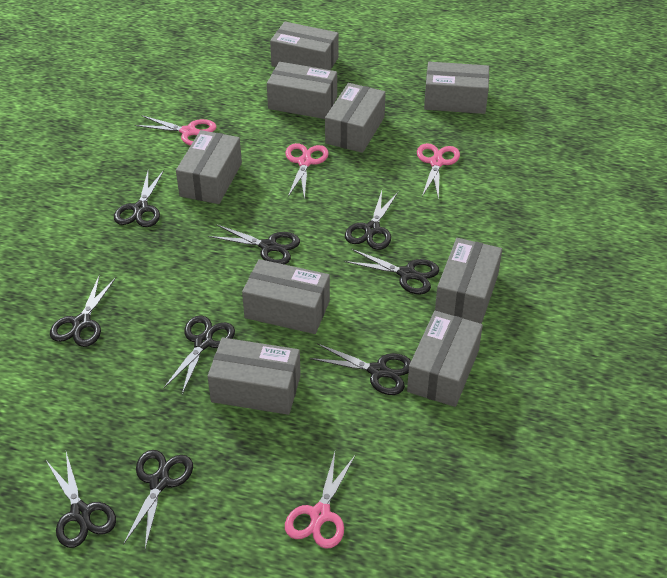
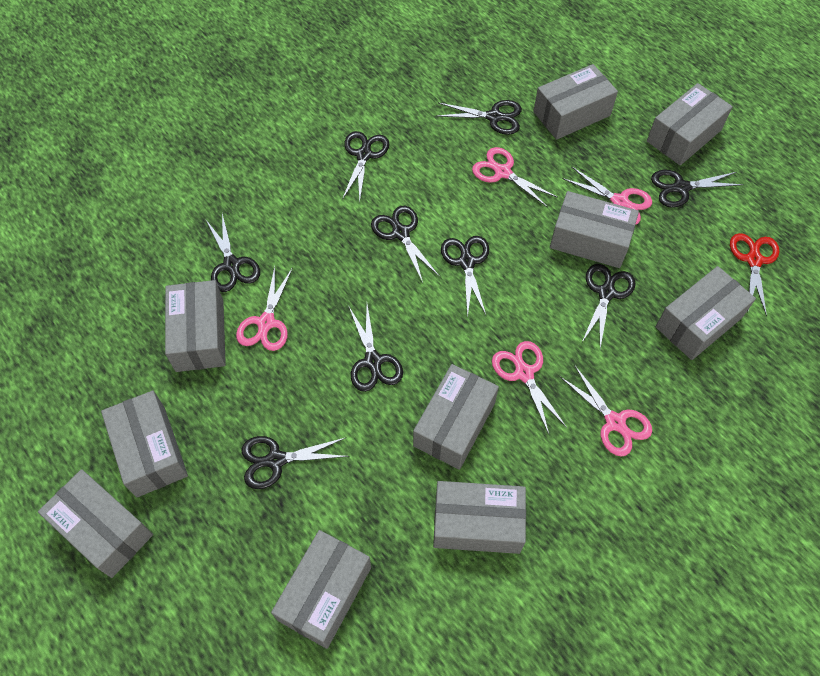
grey box: [176,130,242,204] [208,338,301,415] [242,259,330,334] [267,62,337,119] [270,22,339,70] [325,83,386,153] [407,311,483,407] [424,62,489,114] [435,238,502,324] = 9 -> [38,469,153,578] [101,391,188,497] [165,280,226,372] [271,530,371,649] [413,364,499,470] [433,481,526,554] [533,64,618,140] [550,191,639,268] [647,83,733,165] [655,266,756,360] = 10
pink scissors: [135,115,217,146] [285,143,329,200] [285,452,355,549] [417,143,460,200] = 4 -> [236,267,293,351] [472,147,558,208] [492,341,567,434] [559,365,652,457] [562,166,652,225] = 5
red scissors: none = 0 -> [730,233,779,316] = 1

